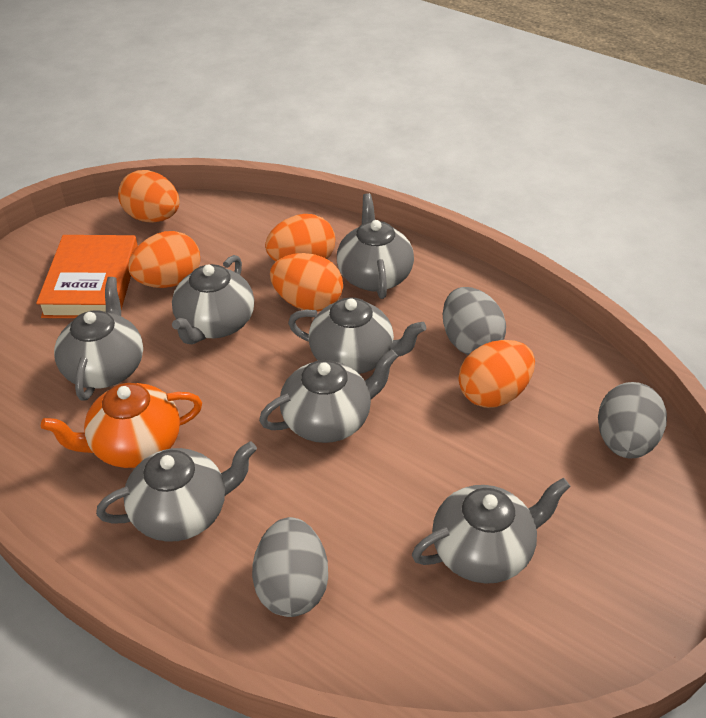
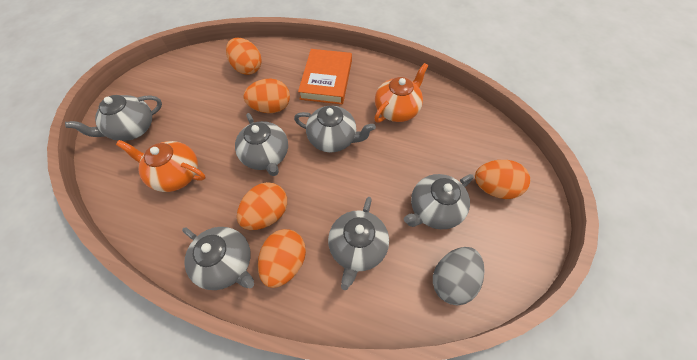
grey egg: [252,517,328,617] [443,287,506,355] [598,382,667,458] = 3 -> [433,247,485,305] = 1
grey teapot: [54,277,143,401] [96,441,257,542] [172,255,254,344] [259,349,398,443] [288,297,426,374] [337,193,414,299] [412,478,571,584] = 7 -> [65,95,162,141] [182,227,254,290] [235,113,288,176] [294,106,376,152] [328,197,389,290] [404,174,474,229] = 6
orange teapot: [41,383,202,468] = 1 -> [116,140,206,192] [374,63,428,123] = 2

